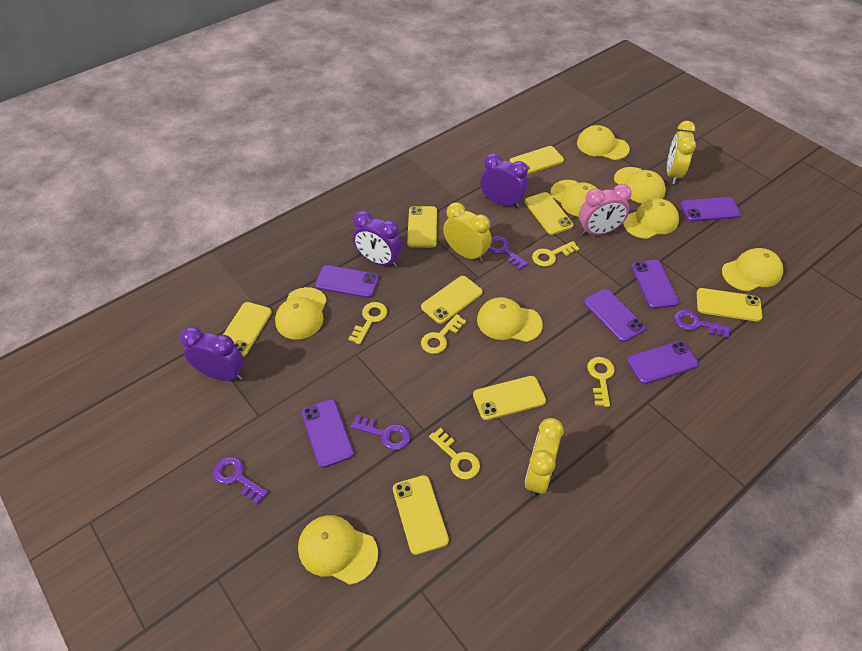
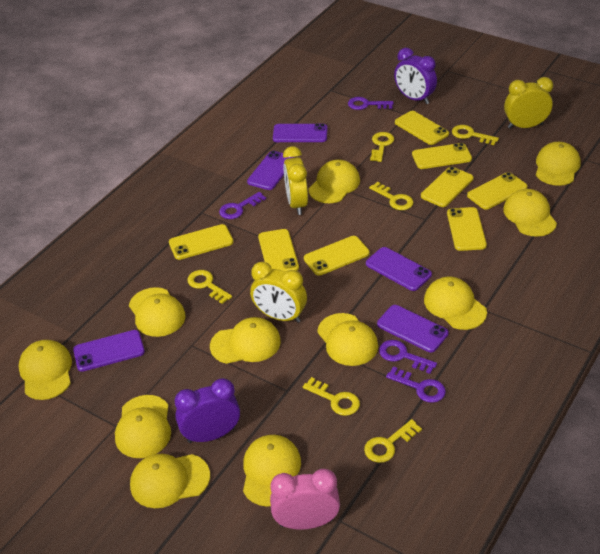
purple clock: [180,327,244,381] [353,211,403,268] [480,153,528,208] = 3 -> [174,378,240,443] [394,48,437,104] = 2
purple phone: [302,399,354,468] [315,265,379,298] [584,289,646,342] [627,341,699,384] [631,260,679,309] [680,197,741,222] = 6 -> [73,330,145,372] [247,151,295,190] [273,123,327,142] [366,247,432,291] [377,305,449,352] = 5
yellow cap: [275,287,327,340] [298,515,378,585] [477,297,543,342] [550,180,597,217] [577,125,630,160] [614,167,666,204] [623,198,679,239] [722,248,783,292] = 8 -> [19,340,72,400] [115,395,171,458] [129,287,186,337] [130,454,210,508] [210,317,281,364] [243,435,301,507] [308,160,360,203] [317,313,378,366] [424,277,487,330] [503,189,557,237] [536,142,580,186] = 11
yellow key: [348,302,387,345] [421,314,466,354] [429,428,480,479] [532,241,580,267] [587,357,615,407] = 5 -> [187,270,232,304] [303,377,360,416] [364,419,422,463] [369,182,413,210] [370,132,394,162] [452,125,499,145] = 6

